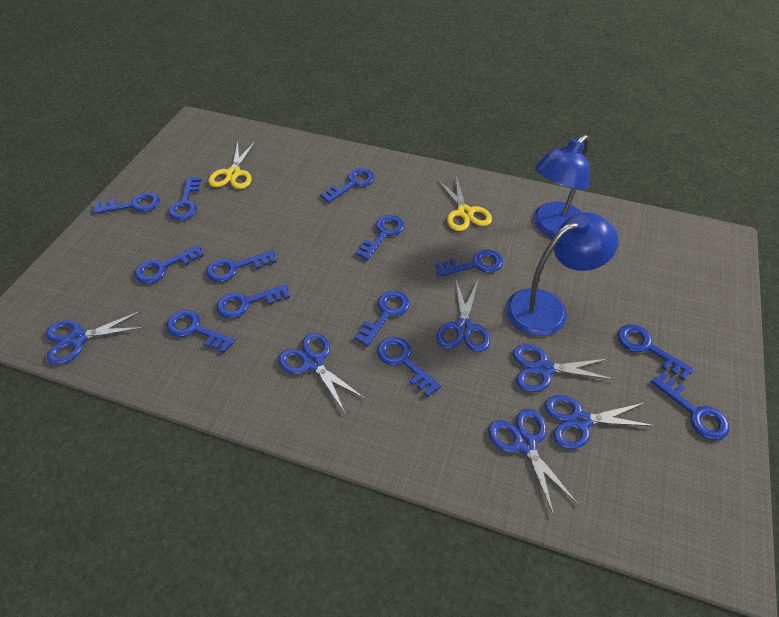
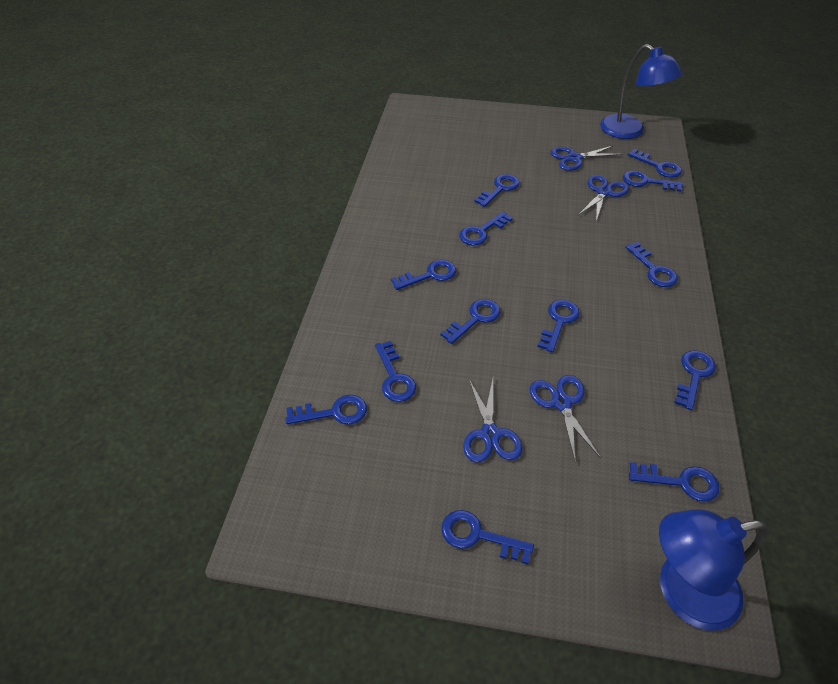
blue scissors: [46,310,145,365] [278,332,366,413] [437,280,490,352] [488,409,579,515] [513,344,615,392] [545,395,656,449] = 6 -> [463,379,522,462] [530,375,601,460] [550,145,622,171] [577,175,629,221] = 4
yellow scissors: [209,141,255,189] [438,176,492,231] = 2 -> none = 0

